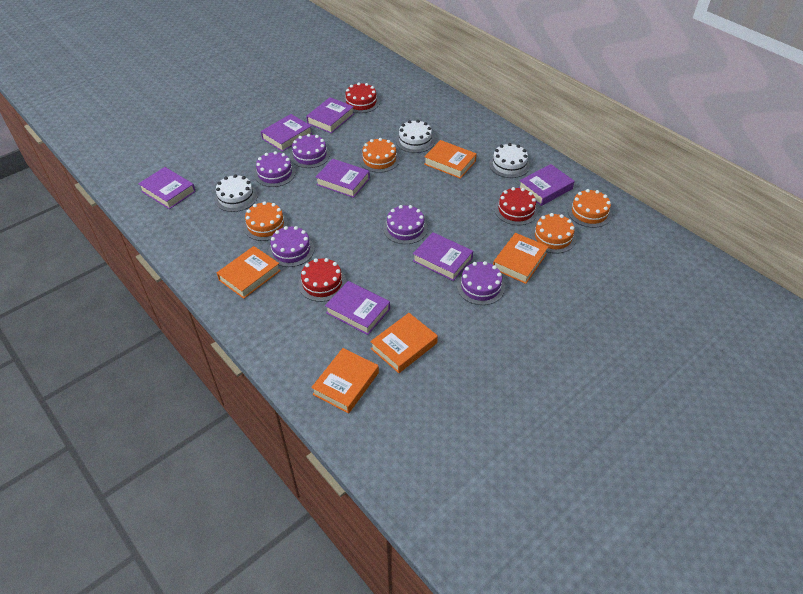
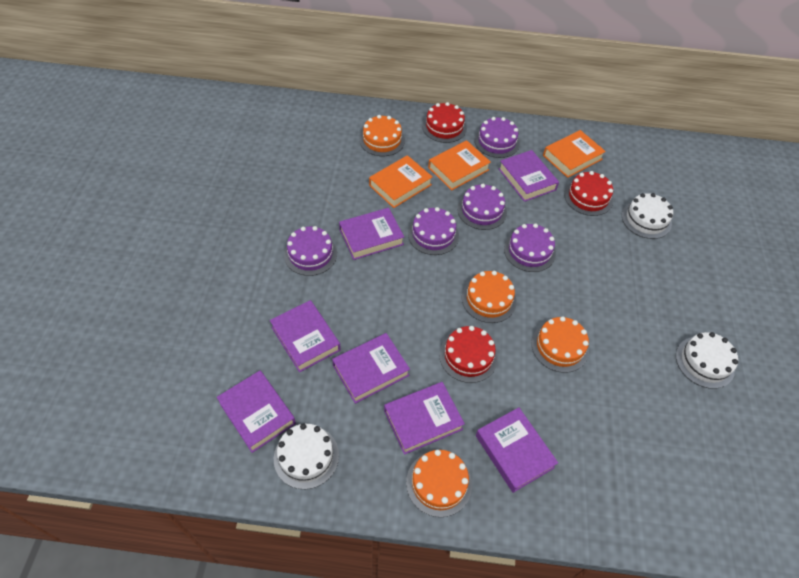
orange book: [217,246,281,299] [311,348,379,414] [370,313,438,373] [424,140,477,179] [493,233,549,284] = 5 -> [369,155,433,208] [428,140,491,190] [543,130,606,178] = 3

